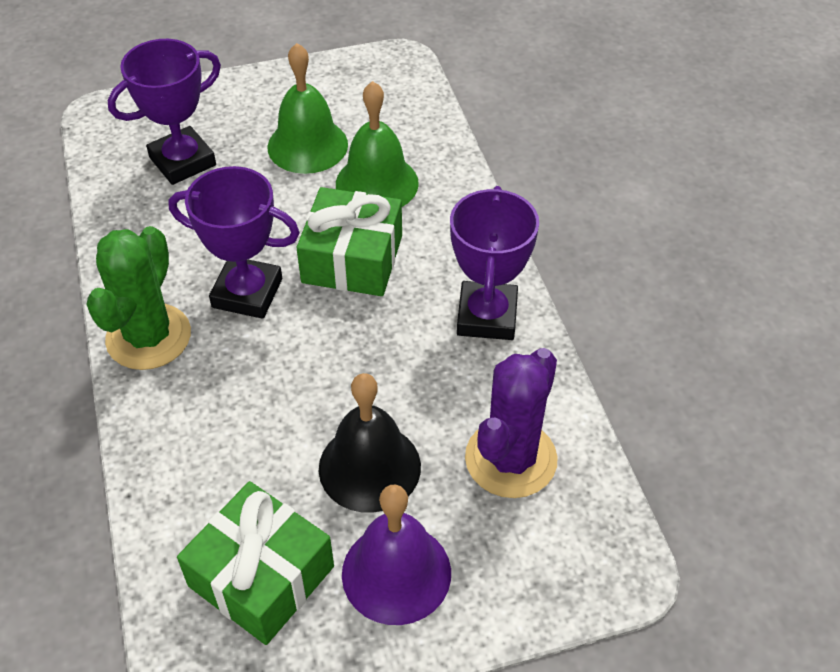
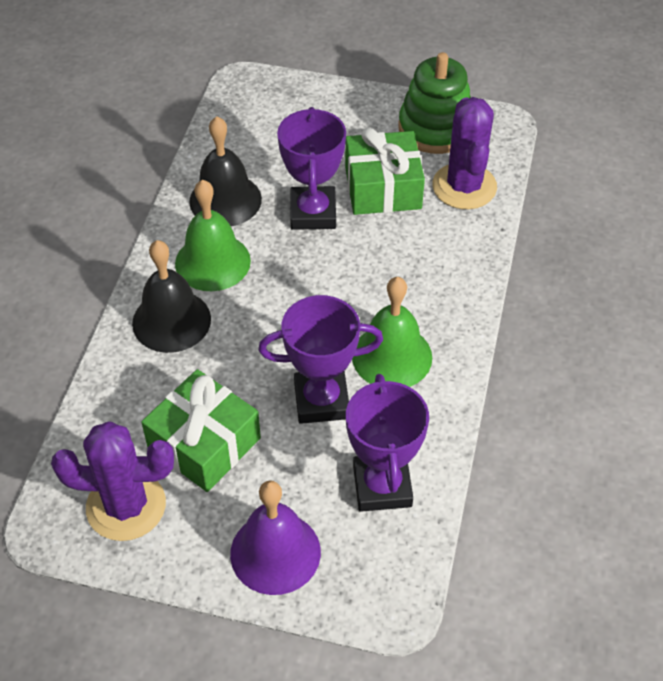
black bell: [319,373,421,513] = 1 -> [132,240,211,353] [189,116,262,226] = 2
green cactus: [86,226,191,370] = 1 -> none = 0
green stacking toy: none = 0 -> [399,52,471,154] = 1
purple cactus: [465,348,558,498] = 1 -> [51,421,174,541] [432,97,497,209] = 2

